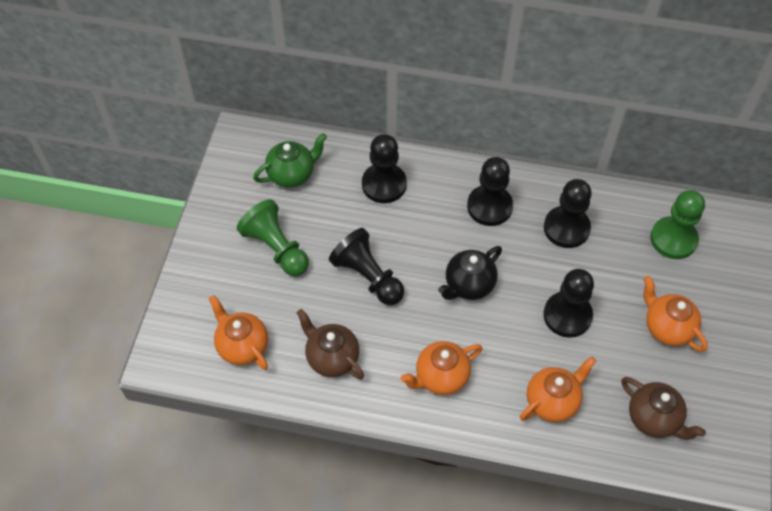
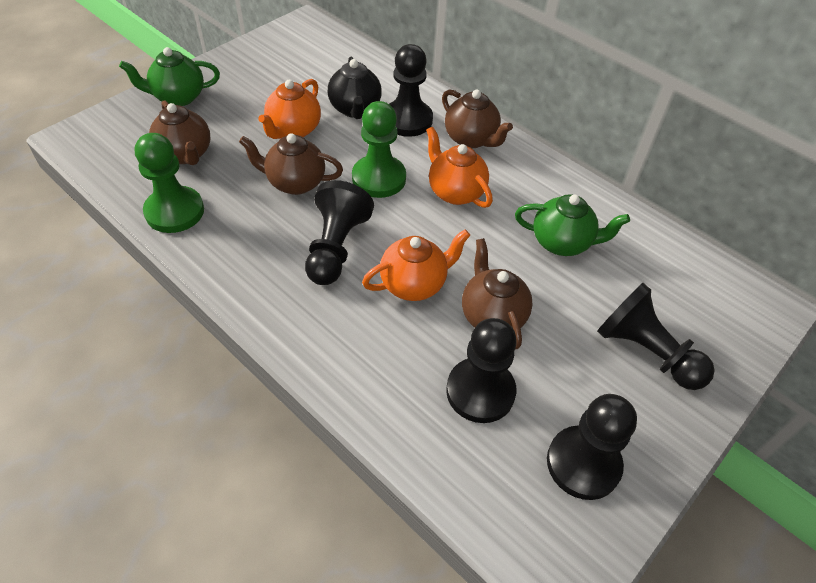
brown teapot: [297,309,364,380] [621,377,706,440] = 2 -> [149,100,210,165] [239,133,343,195] [442,89,513,148] [462,238,533,349] = 4
green teapot: [253,133,327,188] = 1 -> [119,47,220,106] [515,194,630,256] = 2
orange teapot: [209,295,268,370] [401,341,482,395] [520,356,596,422] [643,276,708,352] = 4 -> [258,79,321,139] [362,229,470,301] [426,127,493,208] = 3

